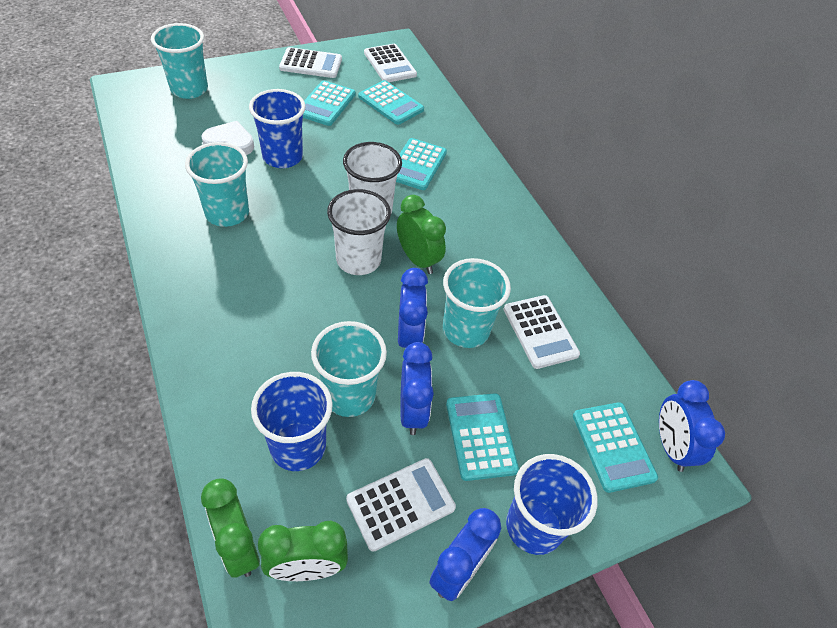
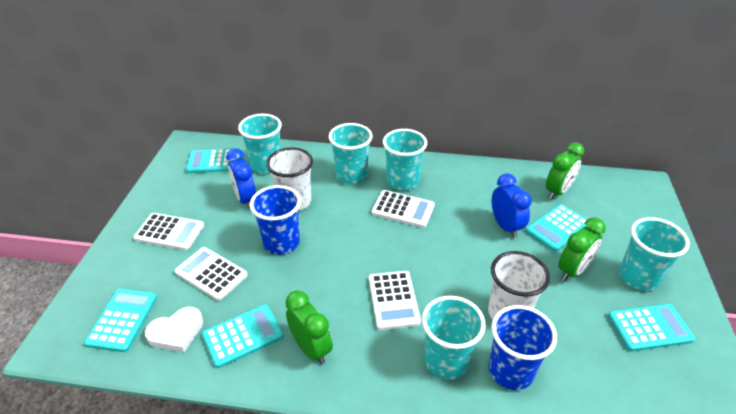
blue clock: [398,268,428,348] [400,342,434,435] [429,508,501,601] [659,380,725,472] = 4 -> [226,148,256,209] [492,174,532,238] = 2
blue cup: [249,89,306,168] [251,372,333,471] [506,454,598,555] = 3 -> [250,185,301,255] [488,305,557,390] = 2
turquoise cup: [151,23,208,99] [185,142,249,227] [311,321,387,417] [443,258,511,348] = 4 -> [238,114,282,173] [329,123,373,184] [383,129,427,191] [422,296,486,380] [619,217,690,291] = 5

